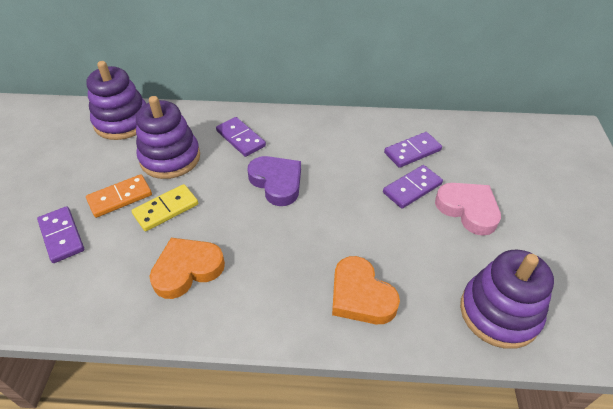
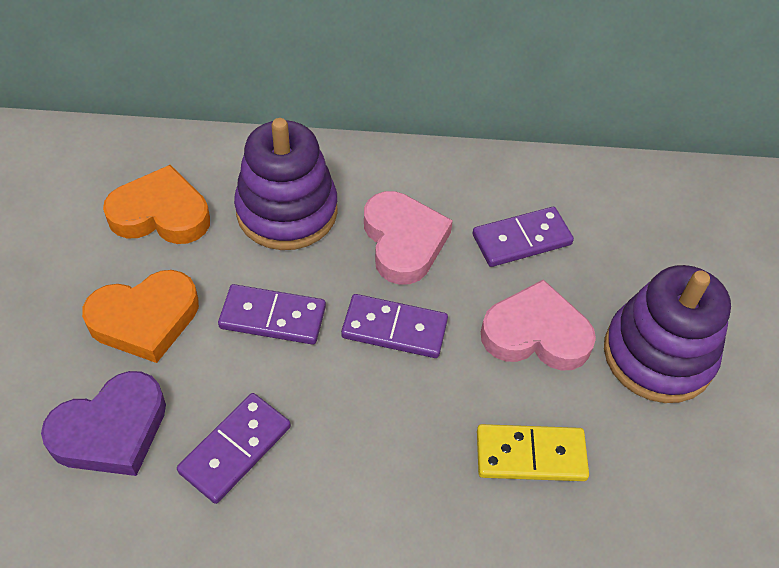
orange domino: [86,174,152,218] = 1 -> none = 0
pink heart: [435,183,501,236] = 1 -> [364,191,453,285] [481,279,596,371] = 2
purple stacking toy: [86,61,146,140] [136,96,200,179] [460,250,554,349] = 3 -> [234,118,338,250] [604,265,731,403] = 2

